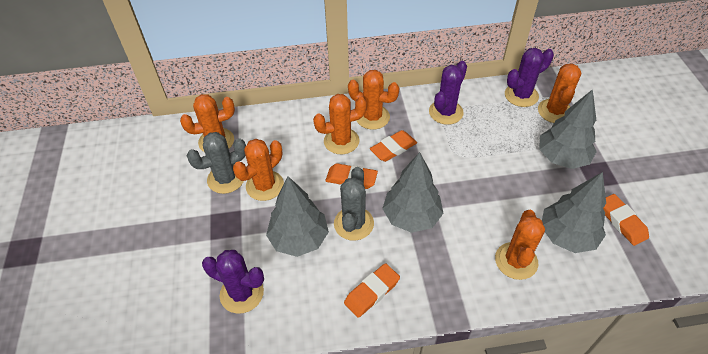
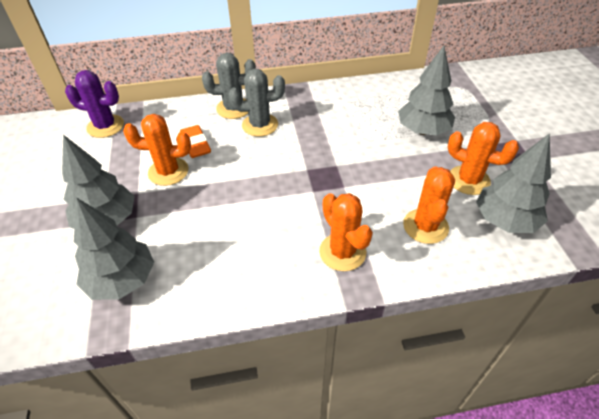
orange cactus: [180,94,235,152] [233,139,284,201] [313,94,367,154] [348,70,399,130] [495,210,545,280] [538,63,581,123] = 6 -> [123,114,191,186] [319,193,373,271] [403,166,455,244] [448,122,519,195] = 4
orange eraser: [325,163,378,189] [344,263,400,318] [370,130,417,162] [603,194,649,246] = 4 -> [180,125,211,158] = 1
purple cactus: [202,250,264,314] [429,61,467,125] [505,48,554,107] = 3 -> [65,70,124,138] = 1

